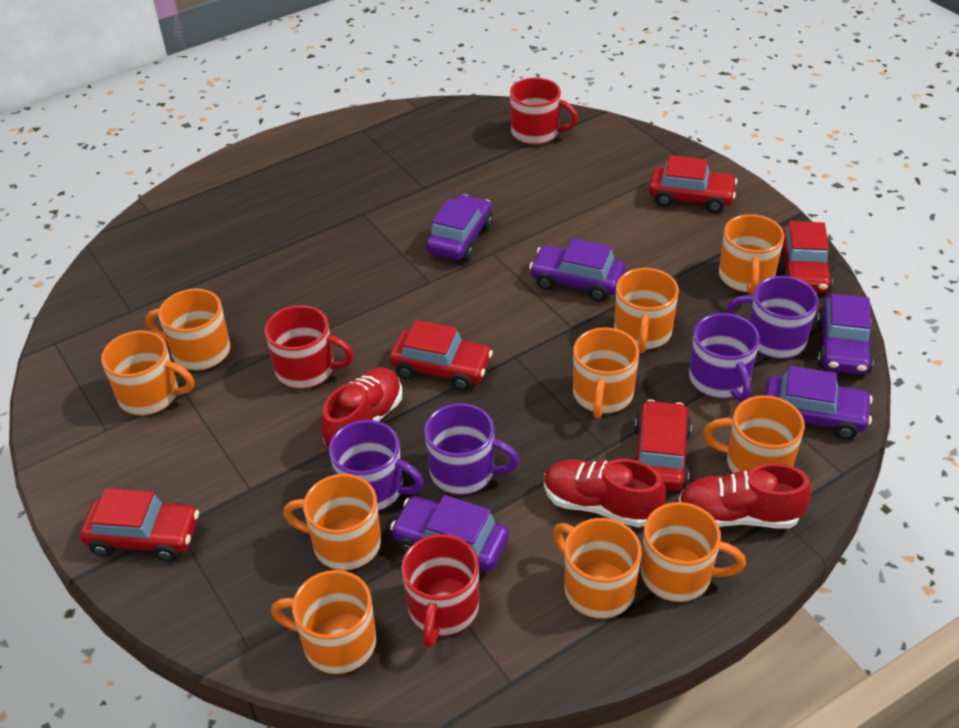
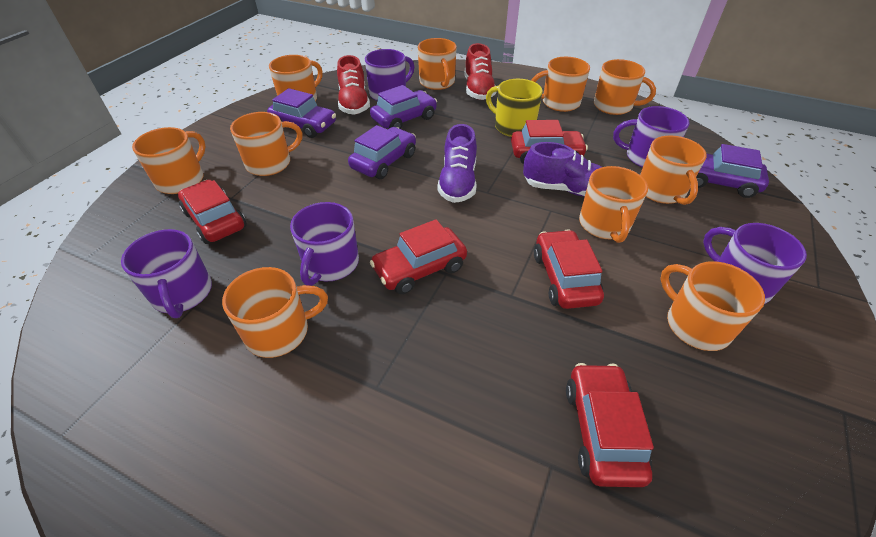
purple car: [390,495,509,576] [426,194,493,261] [529,238,625,301] [765,366,873,439] [817,294,874,375] = 5 -> [267,88,336,138] [348,125,416,179] [370,85,437,129] [696,144,769,198] = 4
purple mug: [329,420,424,511] [425,403,520,495] [689,313,760,402] [726,276,818,358] = 4 -> [121,229,212,318] [290,202,359,286] [365,49,414,101] [613,106,690,168] [703,223,807,304] = 5
purple shoe: none = 0 -> [437,124,477,203] [523,142,602,196] = 2
red mug: [265,305,354,389] [401,534,479,648] [510,78,578,145] = 3 -> none = 0
red shoe: [321,367,402,449] [544,459,666,527] [678,463,812,529] = 3 -> [337,55,370,115] [465,43,496,100] = 2
yellow mug: none = 0 -> [486,79,543,137] = 1

